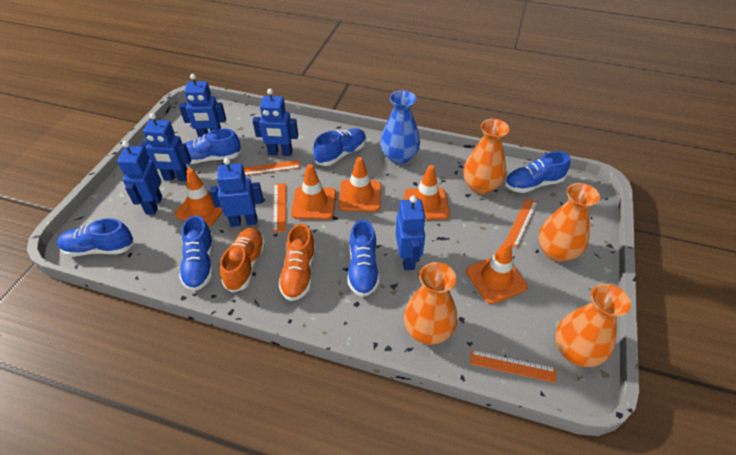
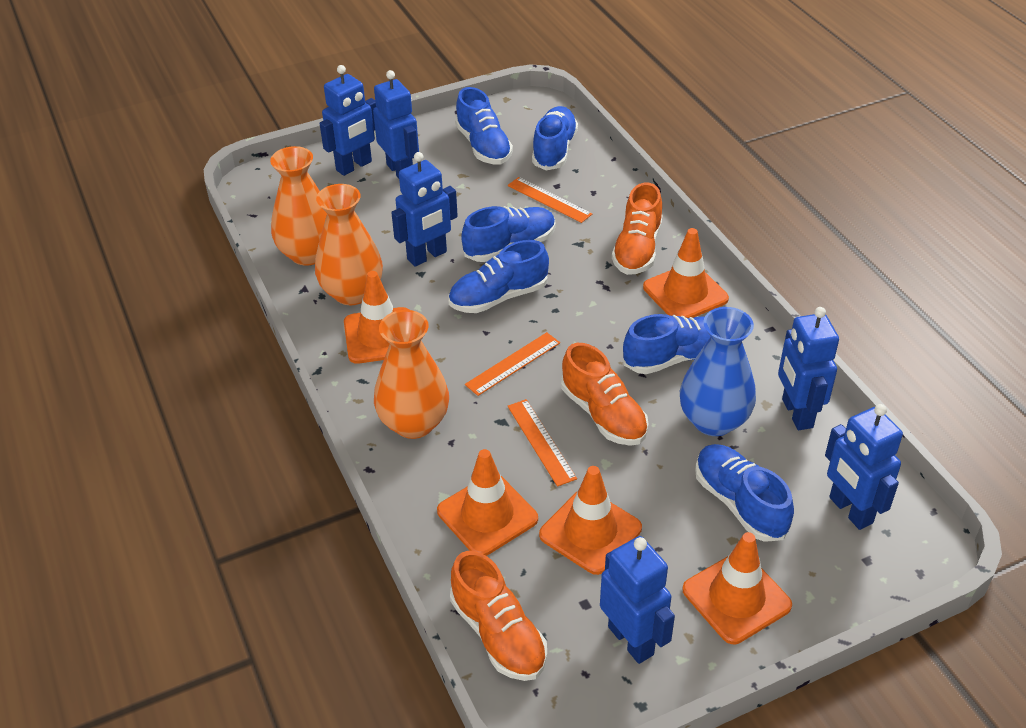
orange ruler: [243,160,300,176] [273,183,286,233] [470,350,556,383] [506,198,538,247] = 4 -> [465,332,560,396] [508,177,592,223] [508,399,577,487] = 3
orange shoe: [220,228,265,293] [278,224,316,301] = 2 -> [450,551,547,681] [561,343,649,446] [612,182,663,275] = 3
orange vase: [404,262,457,345] [463,119,509,195] [539,183,600,262] [555,284,631,367] = 4 -> [270,146,327,266] [315,184,383,305] [374,310,449,439] = 3

